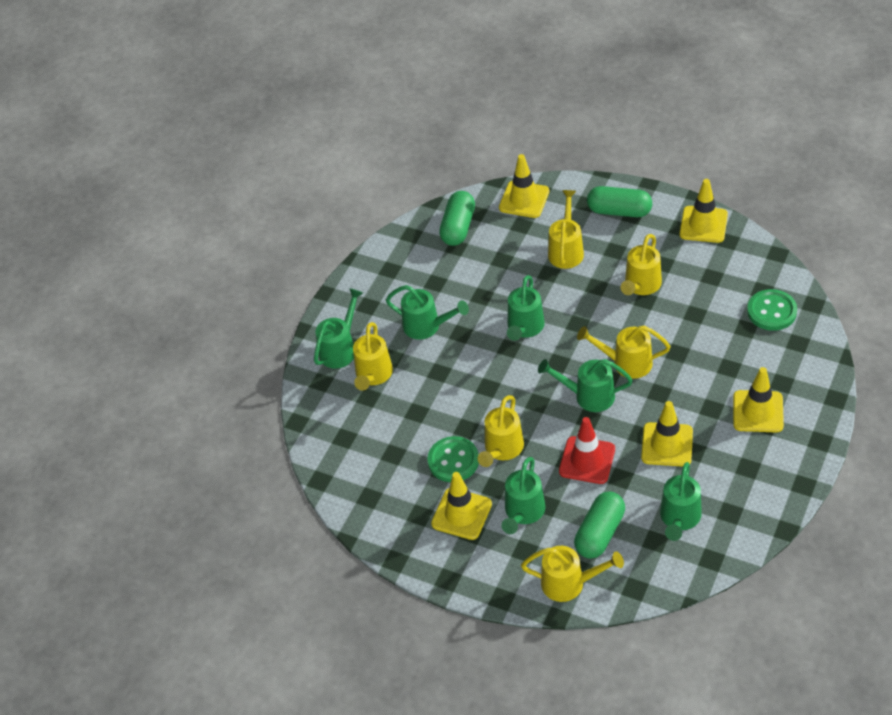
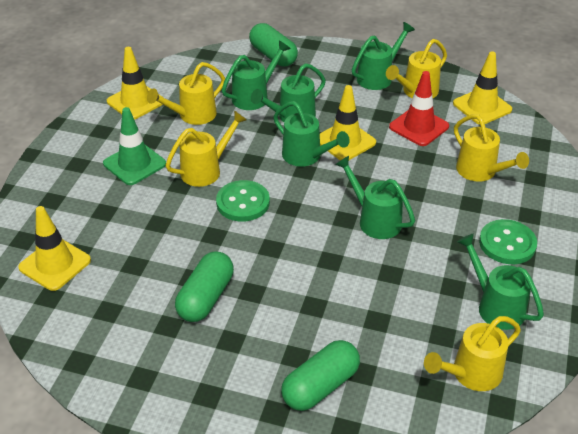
green traffic cone: none = 0 -> [103,107,166,185] = 1
yellow traffic cone: [431,472,492,540] [499,154,549,218] [641,401,693,467] [680,179,728,243] [733,367,784,433] = 5 -> [18,206,91,291] [107,47,164,120] [320,85,376,161] [453,51,512,125] = 4
yellow watering can: [353,322,393,391] [478,395,524,467] [521,546,624,602] [548,190,584,269] [577,326,671,379] [621,234,662,295] = 6 -> [147,62,225,125] [166,111,247,187] [386,39,447,98] [424,316,521,391] [454,114,529,181] = 5

